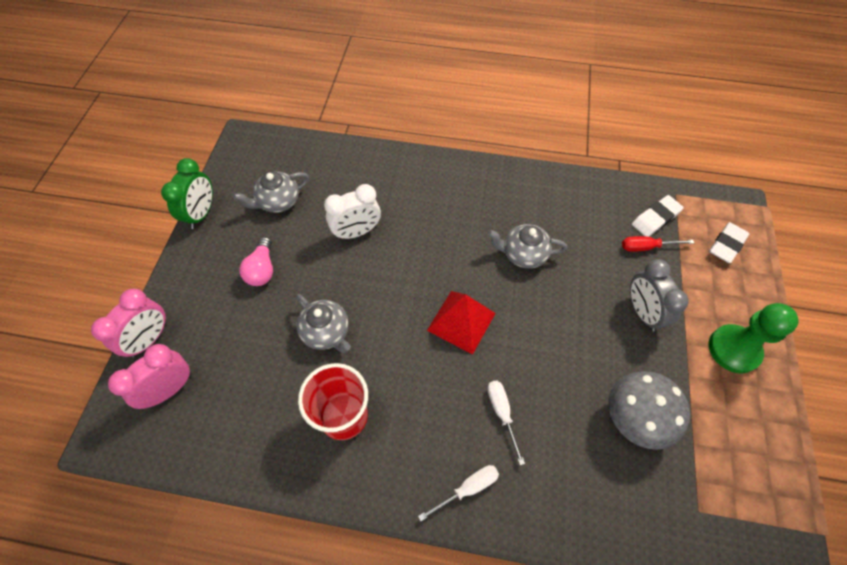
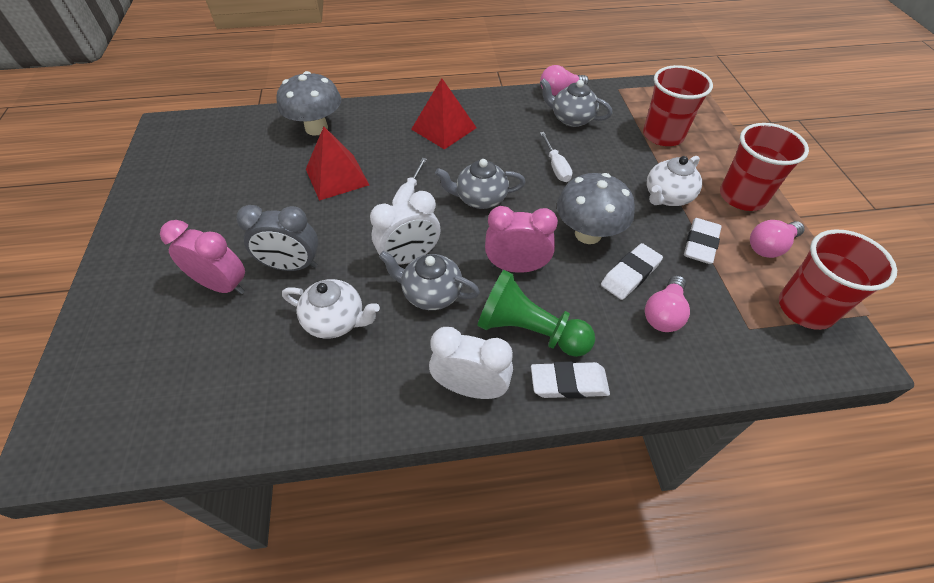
green clock: [161,158,213,229] = 1 -> none = 0
grey mushroom: [608,371,690,450] = 1 -> [276,71,341,136] [557,173,635,244] = 2
pink light bulb: [239,237,273,286] = 1 -> [540,65,589,96] [645,275,690,332] [750,220,805,258] = 3
red cup: [298,363,368,440] = 1 -> [643,65,713,146] [720,123,809,211] [779,229,897,330] = 3
red pyramid: [427,291,496,355] = 1 -> [306,127,369,201] [411,78,477,149] = 2
red screwdriver: [622,236,694,252] = 1 -> none = 0
white clock: [324,184,381,240] = 1 -> [370,191,440,264] [429,327,513,399] = 2
white eraser: [632,195,684,237] [709,222,749,263] = 2 -> [531,361,610,399] [601,243,663,300] [684,218,721,264] = 3
white teapot: none = 0 -> [282,279,380,339] [647,156,702,206] = 2

